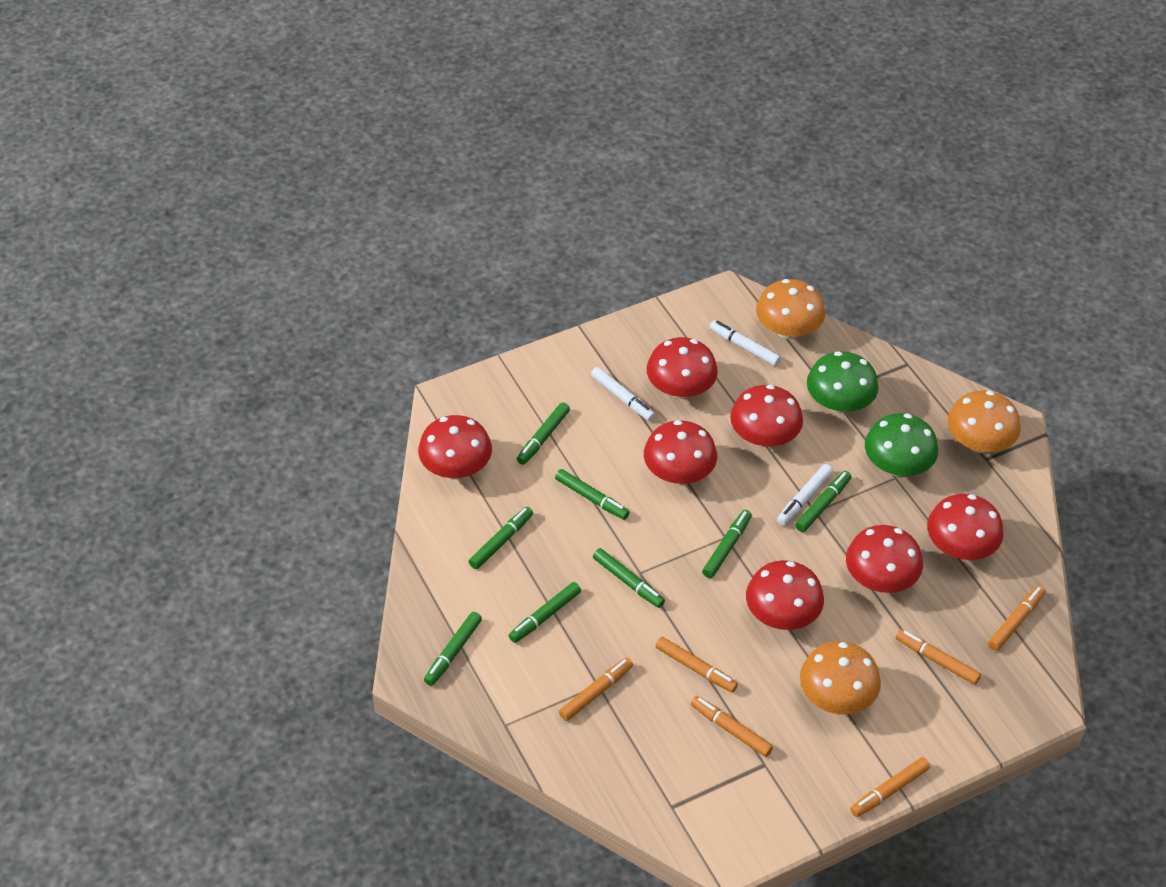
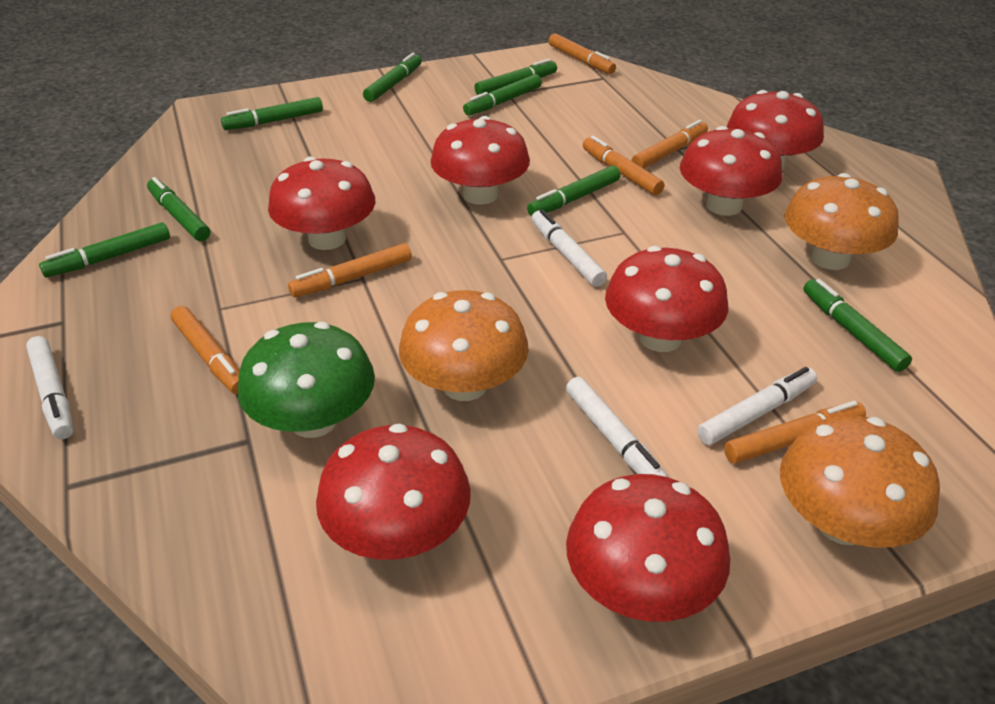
green mushroom: [807,351,879,413] [865,413,938,476] = 2 -> [238,322,375,438] = 1
white marker: [591,367,655,421] [710,320,781,366] [777,464,833,526] = 3 -> [26,336,74,439] [532,209,607,287] [566,377,669,477] [697,367,817,445] = 4

